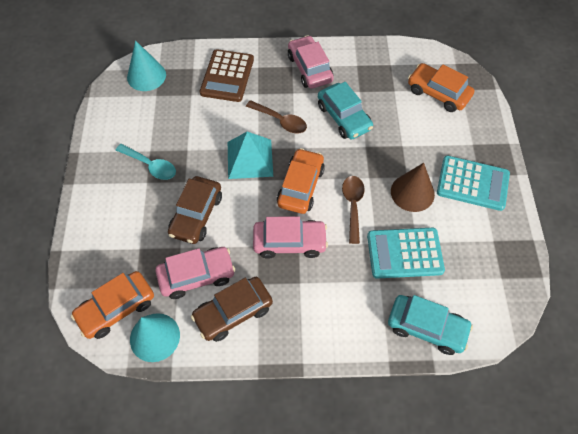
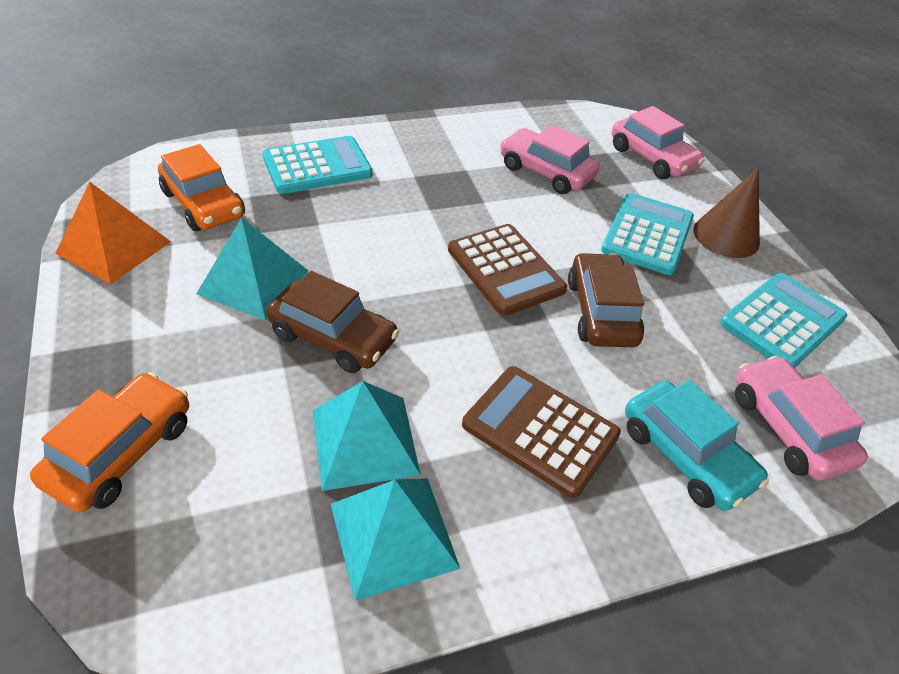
brown calculator: [200,49,254,102] = 1 -> [448,224,567,316] [462,366,621,498] = 2
brown spoon: [246,100,307,133] [342,176,365,244] = 2 -> none = 0
orange car: [71,271,154,339] [277,148,325,214] [408,63,474,112] = 3 -> [30,372,189,512] [158,144,245,231] = 2
orange pyramid: none = 0 -> [55,182,171,284] = 1
turquoise calculator: [367,228,445,279] [437,156,510,211] = 2 -> [262,136,373,194] [601,193,694,275] [720,273,847,368] = 3
turquoise car: [318,82,373,139] [388,295,473,355] = 2 -> [625,380,769,511] = 1
turquoise cone: [127,40,166,91] [130,313,180,362] = 2 -> none = 0
turquoise pyramid: [228,132,273,179] = 1 -> [196,217,308,321] [313,381,421,491] [331,478,460,601] = 3
turquoise spoon: [116,144,176,180] = 1 -> none = 0

